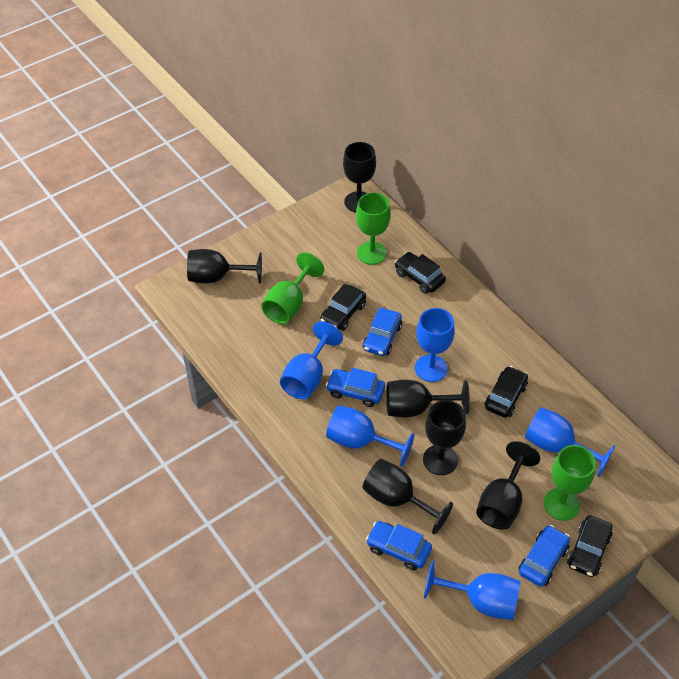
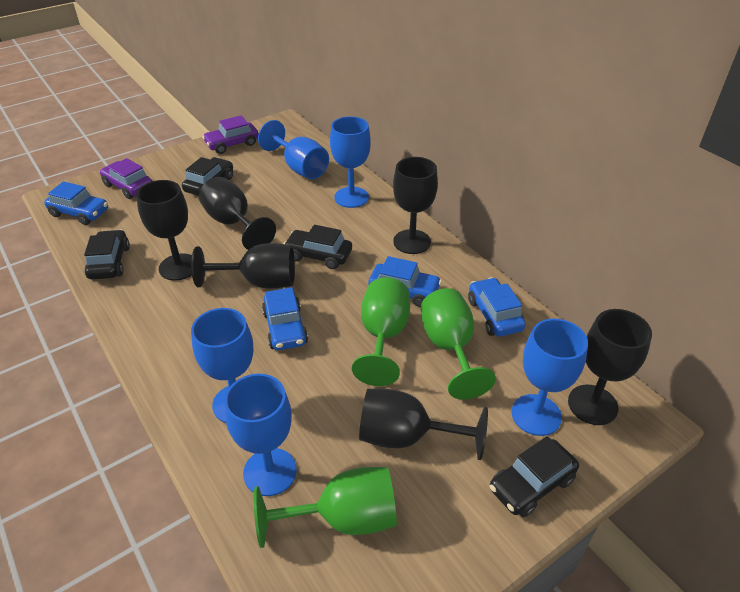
purple car: none = 0 -> [100,158,152,199] [202,115,258,154] = 2

